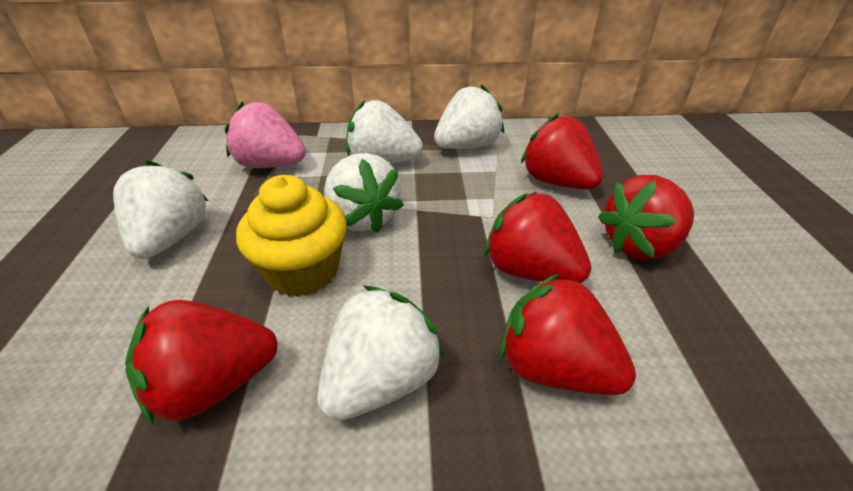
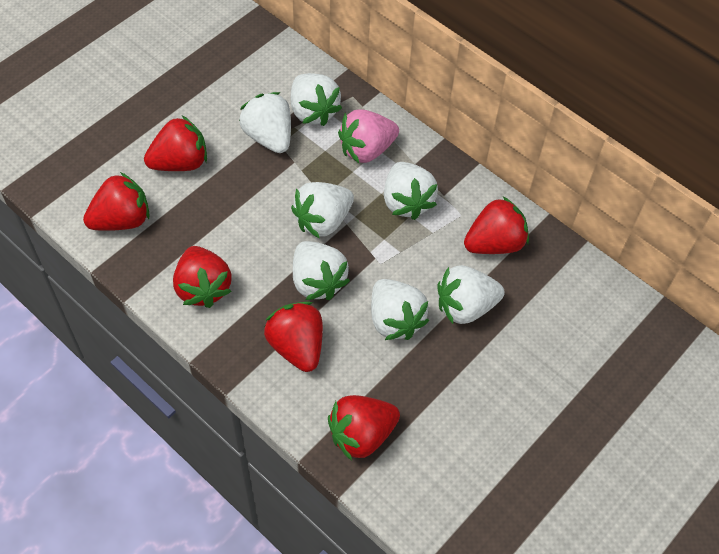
red strawberry: [125,300,278,425] [484,192,591,283] [500,273,636,395] [521,114,603,190] [598,175,694,260] = 5 -> [83,172,150,231] [144,116,207,171] [173,246,232,308] [264,302,323,372] [328,395,400,461] [464,197,529,254] = 6
white strawberry: [113,160,208,259] [317,285,445,421] [324,153,404,233] [346,100,423,164] [434,84,504,149] = 5 -> [239,92,291,153] [291,73,342,126] [291,182,354,239] [293,241,350,300] [371,279,429,340] [384,162,438,220] [437,265,504,324] = 7
yellow cupcake: [236,175,347,297] = 1 -> none = 0

